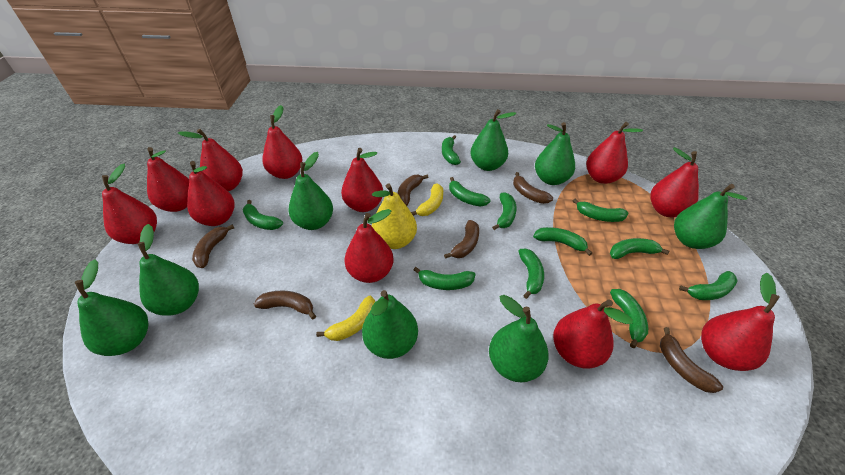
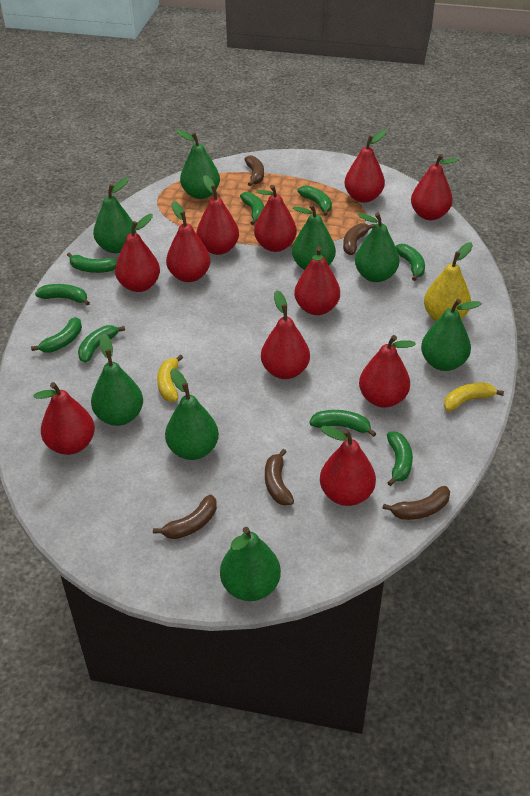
brown banana: [192,224,234,268] [254,291,316,319] [397,175,428,206] [444,220,479,259] [513,172,553,204] [660,327,723,393] = 6 -> [153,495,217,539] [244,155,264,186] [265,449,294,506] [343,223,375,255] [382,486,450,520] = 5
green banana: [243,200,283,230] [413,267,475,290] [442,135,461,165] [449,177,490,207] [492,192,517,230] [518,249,544,299] [533,227,592,256] [573,199,628,222] [610,238,669,259] [610,289,648,348] [679,271,738,300] = 11 -> [31,317,82,353] [35,284,90,305] [67,253,117,273] [78,325,125,363] [240,192,264,225] [298,185,332,216] [309,410,376,437] [387,432,413,486] [395,244,425,281] = 9

